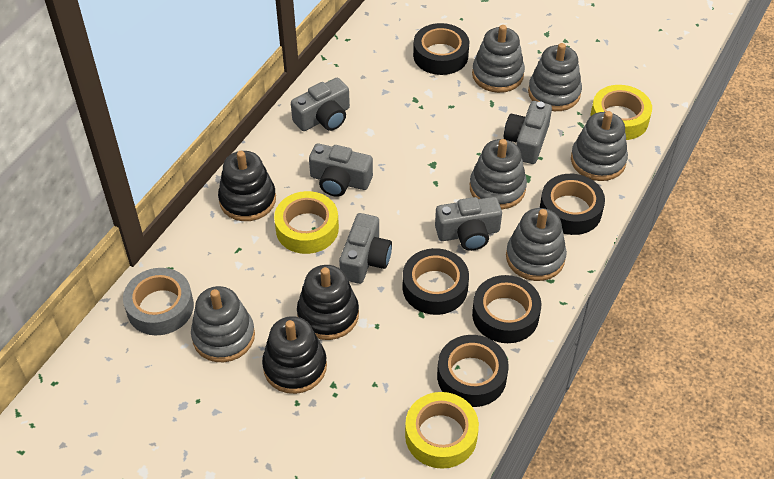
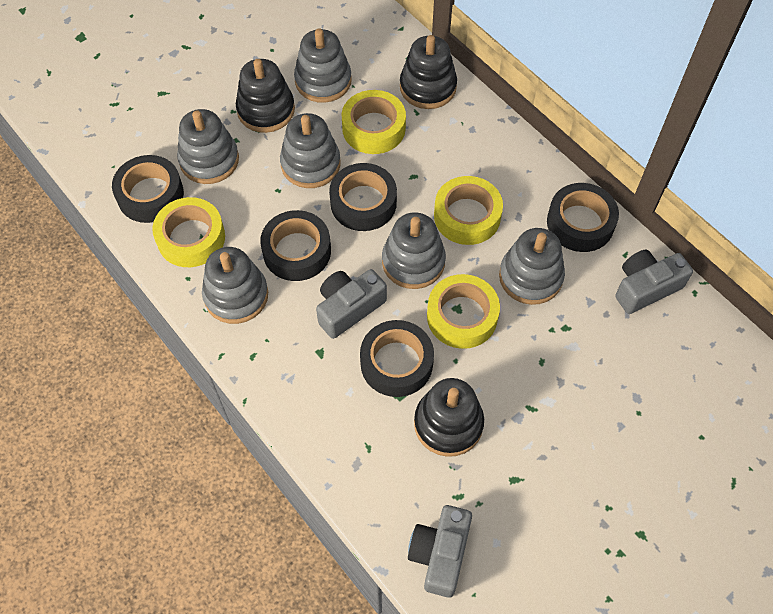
grey camera: [291,78,350,131] [309,143,373,197] [339,213,392,284] [435,197,502,251] [504,101,552,164] = 5 -> [316,269,387,339] [408,505,472,598] [615,250,693,314] = 3
grey tape: [123,268,194,335] = 1 -> none = 0
yellow tape: [274,191,339,254] [405,392,479,469] [590,85,652,140] = 3 -> [152,197,225,267] [342,90,406,154] [427,274,500,349] [434,176,503,245] = 4

